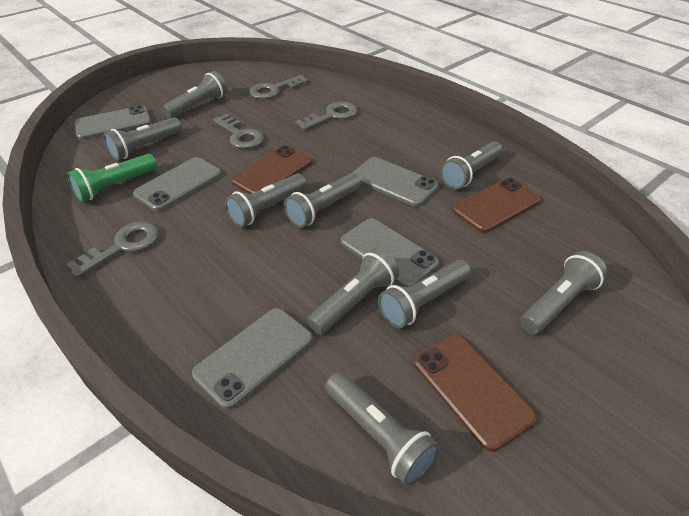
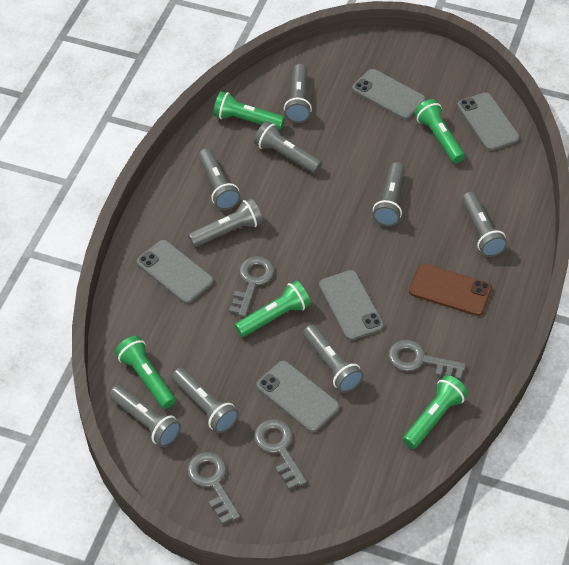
brown phone: [231,146,312,194] [413,334,537,452] [452,178,541,233] = 3 -> [409,263,492,316] = 1
green flashlight: [67,154,157,202] = 1 -> [115,336,176,409] [213,91,285,130] [235,281,311,337] [403,375,468,449] [414,99,465,163] = 5

